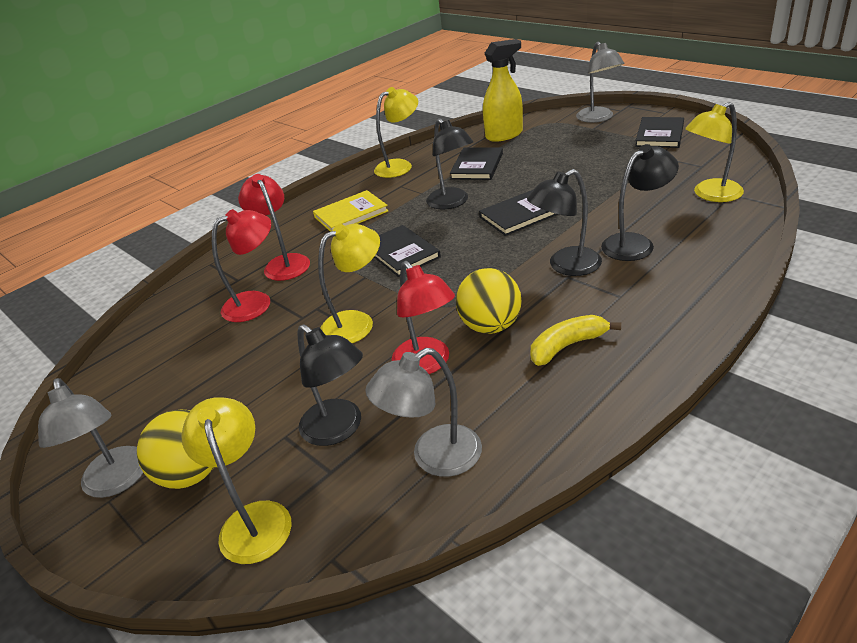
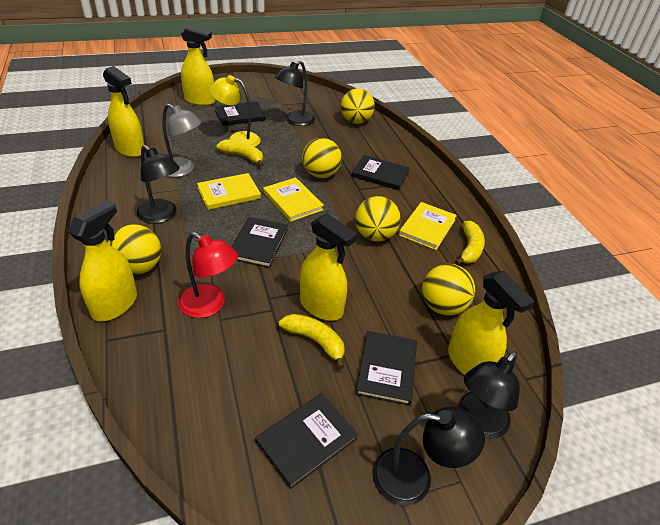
black book: [374,225,441,277] [450,148,503,180] [479,190,558,236] [635,117,684,148] = 4 -> [215,101,266,126] [231,217,288,268] [255,393,358,489] [351,155,410,190] [356,331,417,406] = 5
grey lamp: [38,378,143,498] [365,348,482,477] [576,42,624,123] = 3 -> [162,104,202,177] = 1
red lamp: [212,209,271,322] [238,174,310,281] [392,261,455,374] = 3 -> [178,232,238,318] = 1
yellow ball: [137,409,214,489] [456,268,522,334] = 2 -> [108,224,161,275] [302,138,342,178] [341,89,375,124] [355,196,401,242] [422,264,475,316] = 5
yellow banana: [530,315,621,366] = 1 -> [216,140,263,167] [279,314,345,369] [455,221,485,265] = 3
yellow book: [313,190,388,232] = 1 -> [197,173,261,210] [263,177,324,222] [399,202,457,250] = 3
yellow lamp: [182,398,292,564] [318,224,380,343] [374,87,418,178] [685,102,744,202] = 4 -> [209,75,261,147] = 1
yellow spray bottle: [483,39,523,142] = 1 -> [68,200,137,322] [103,66,144,157] [181,26,215,106] [300,213,357,321] [448,271,535,375] = 5

